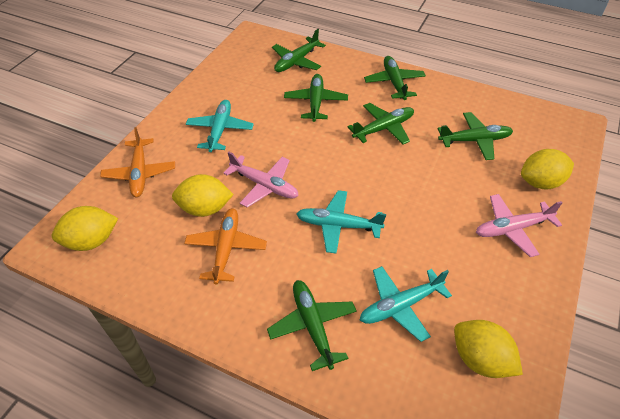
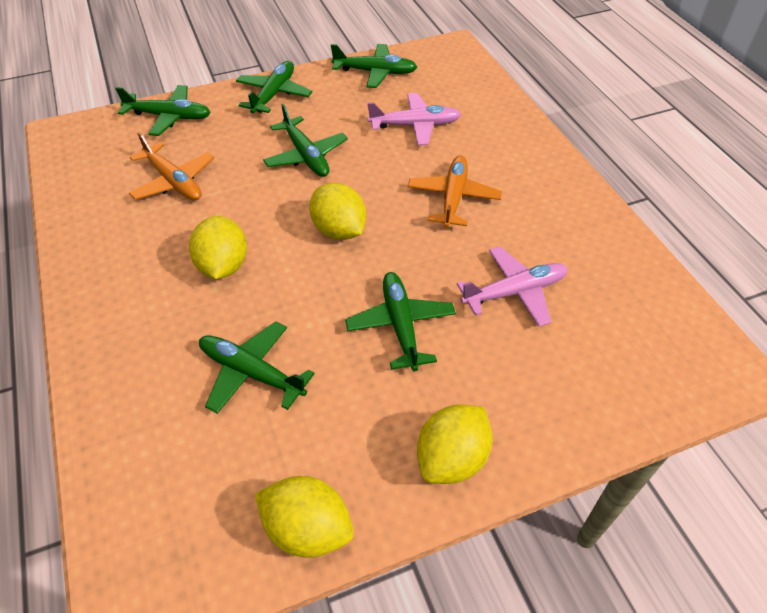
turquoise plane: [186,100,254,152] [296,190,386,254] [360,266,452,342] = 3 -> none = 0

